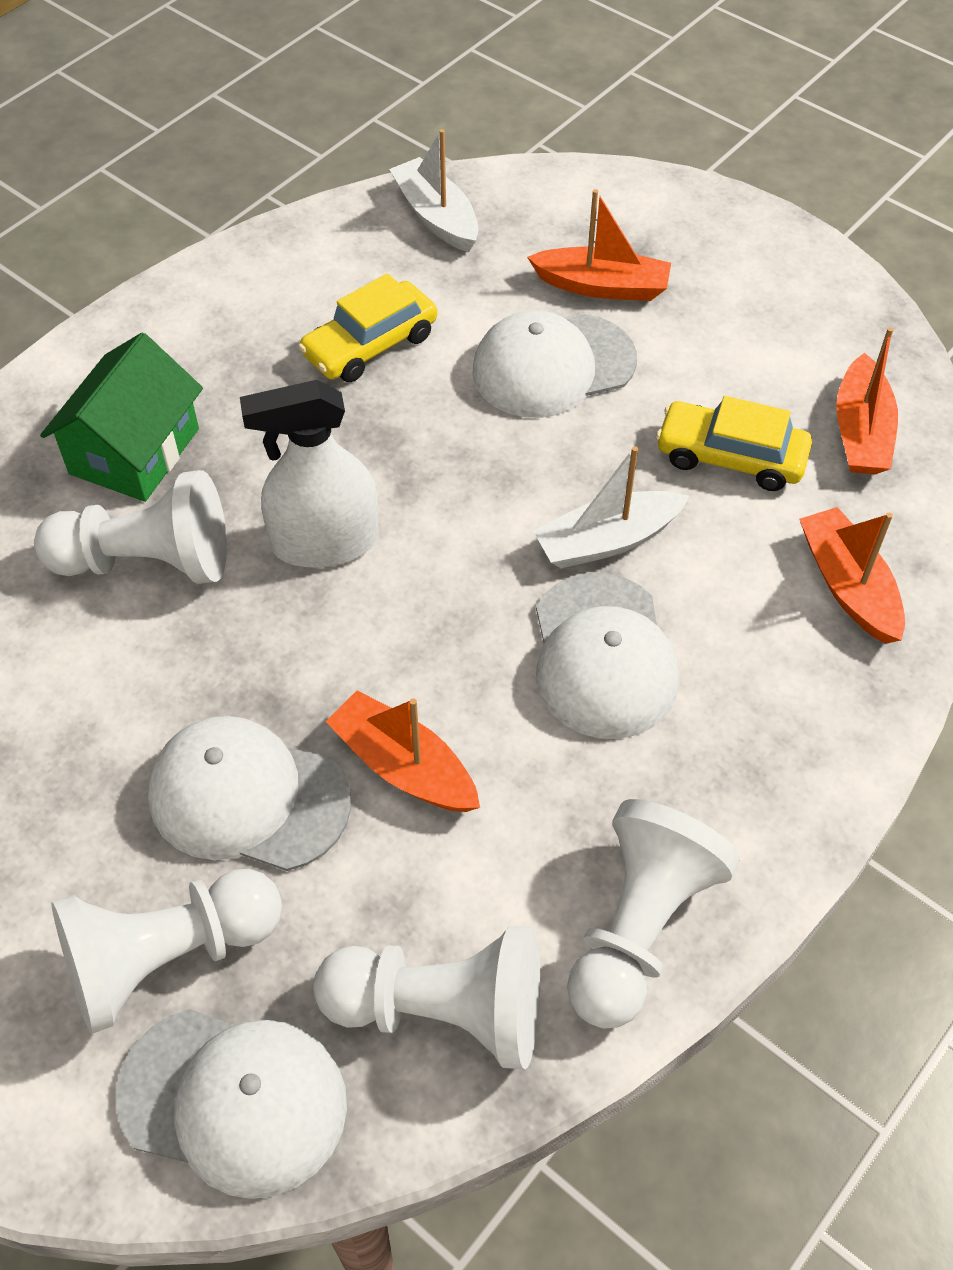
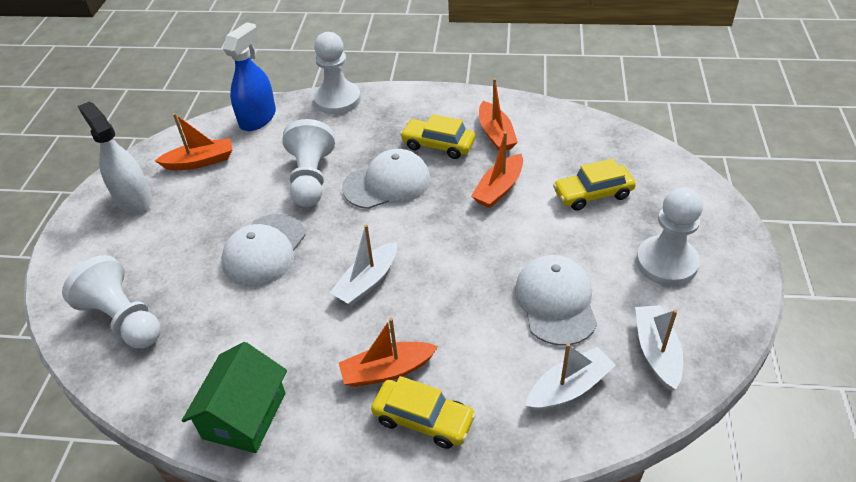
blue spray bottle: none = 0 -> [223,22,276,131] = 1
white boat: [389,129,478,252] [533,446,689,568] = 2 -> [330,224,397,306] [526,343,616,411] [635,305,683,391] = 3
white cap: [116,1009,347,1199] [148,716,351,871] [472,310,637,418] [536,573,680,739] = 4 -> [221,214,306,287] [342,149,430,209] [515,255,597,346] = 3
yellow car: [298,273,437,382] [656,396,812,491] = 2 -> [371,376,476,449] [400,114,475,159] [553,158,636,211] = 3

